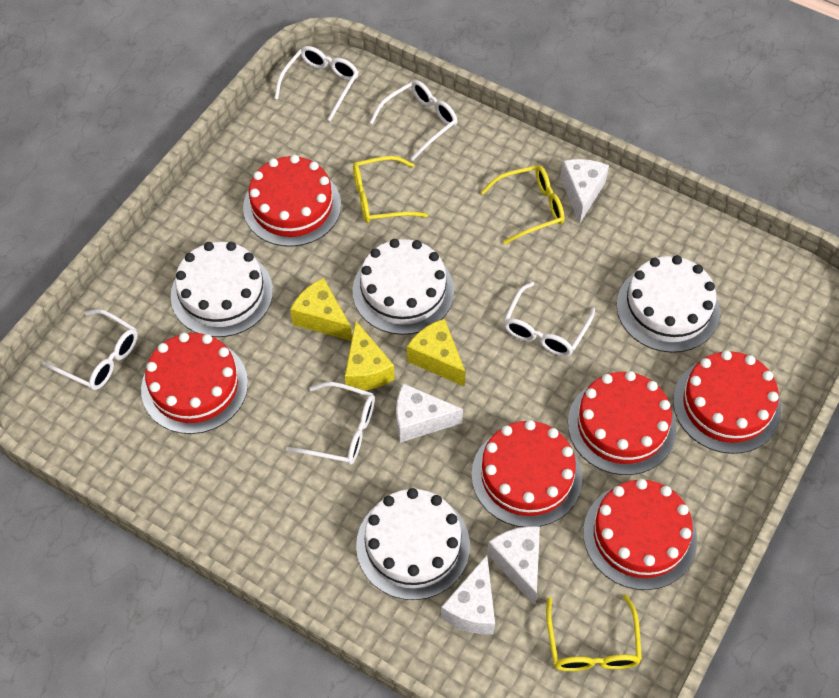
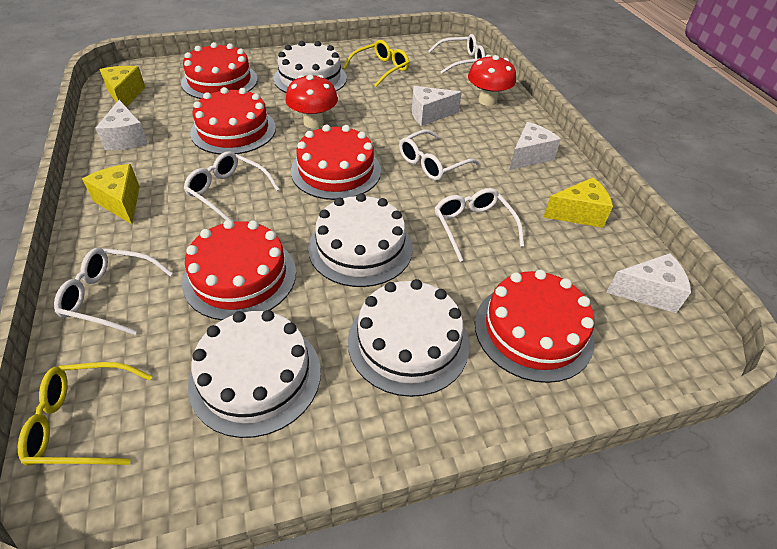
red cake: [141,333,248,434] [243,155,341,247] [471,420,582,527] [568,371,677,475] [583,479,697,590] [673,350,781,454] = 6 -> [181,42,258,99] [182,220,296,320] [190,87,276,155] [291,124,381,200] [475,270,595,383] = 5
red mushroom: none = 0 -> [285,75,338,128] [468,55,516,106] = 2
yellow glasses: [353,156,428,223] [481,165,564,244] [546,594,642,671] = 3 -> [18,362,152,466] [343,40,410,87] = 2

